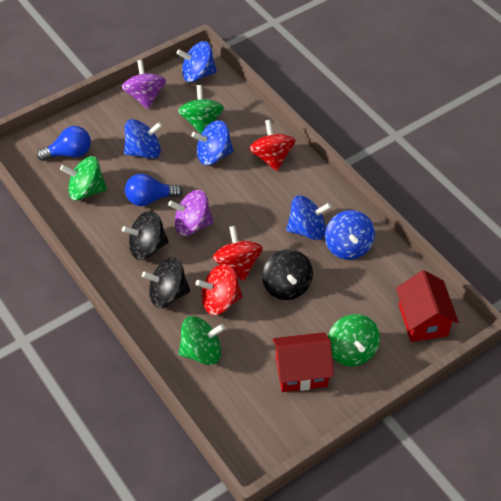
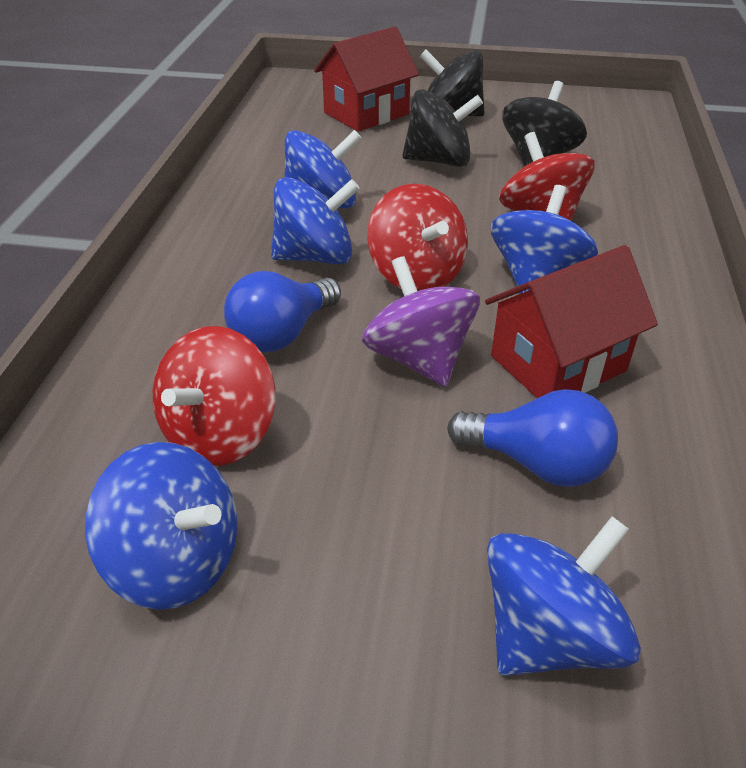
green spinning top: [60,156,107,200] [178,85,224,134] [179,316,225,365] [328,314,380,367] = 4 -> none = 0
purple spinning top: [122,60,166,109] [168,190,214,236] = 2 -> [362,256,480,387] = 1

